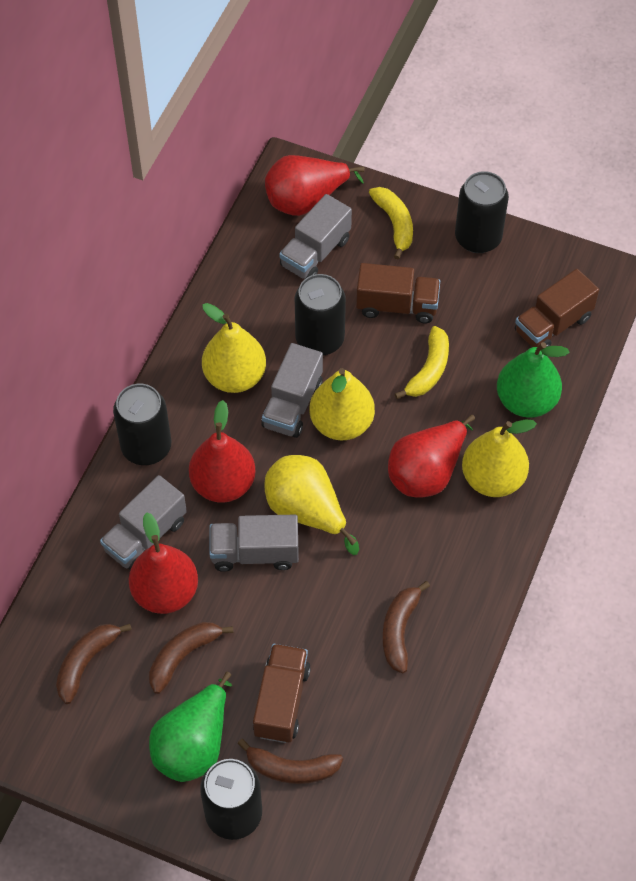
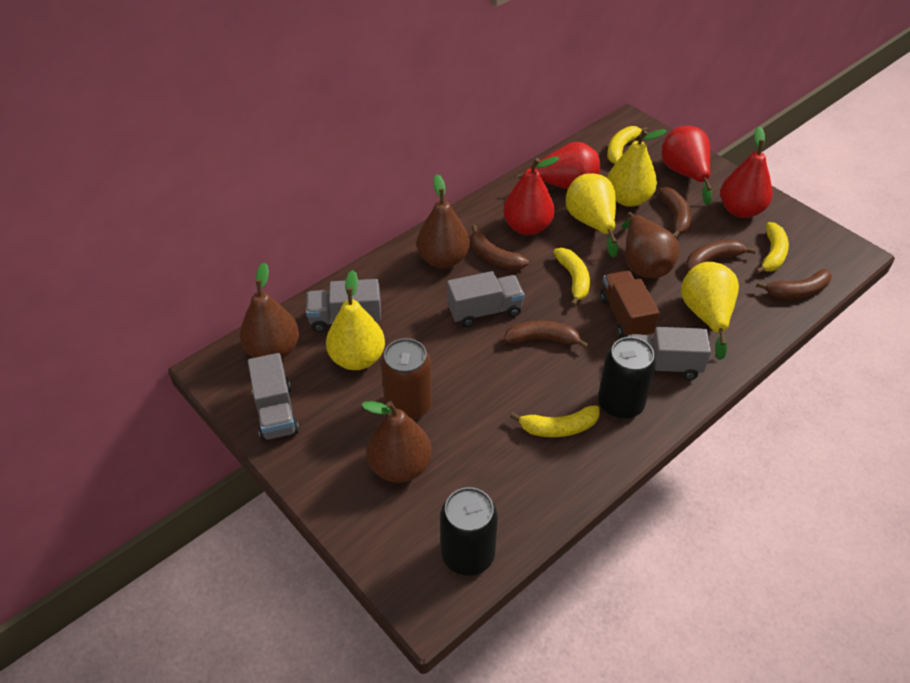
black can: [113,384,171,465] [200,759,262,840] [295,274,346,356] [455,171,509,253] = 4 -> [440,487,498,576] [598,337,656,419] = 2
brown banana: [56,624,132,704] [149,622,234,694] [238,739,343,784] [382,581,430,674] = 4 -> [471,225,529,270] [503,321,589,349] [658,187,691,238] [686,240,756,271] [756,269,832,299] = 5
brown can: none = 0 -> [381,338,432,420] = 1
brown pear: none = 0 -> [240,262,299,359] [361,401,432,483] [417,174,470,269] [622,212,679,278] = 4
brown truck: [253,644,311,743] [356,263,440,323] [515,269,599,347] = 3 -> [600,271,660,338] = 1
green pear: [149,672,232,782] [497,342,570,418] = 2 -> none = 0
yellow banana: [369,187,413,259] [395,326,449,399] = 2 -> [510,406,600,437] [553,248,590,306] [607,126,648,164] [755,222,789,274] = 4

